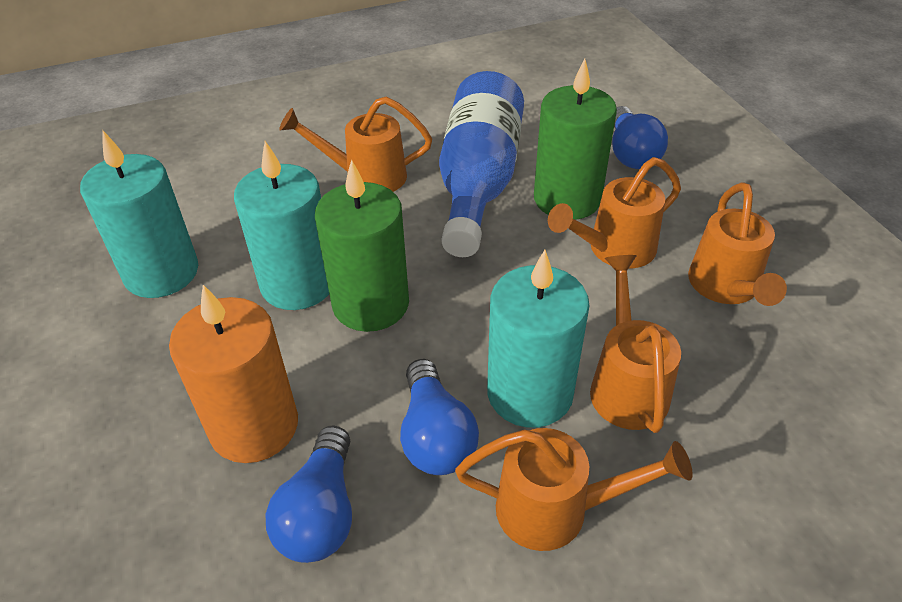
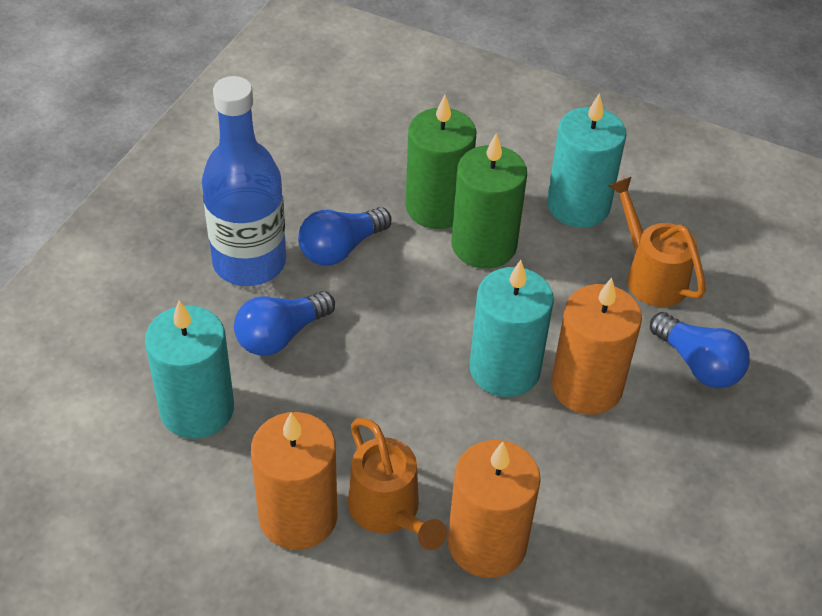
orange candle: [169,285,298,463] = 1 -> [251,412,338,550] [448,440,541,578] [551,278,642,415] = 3
orange watering can: [279,97,432,192] [455,428,693,551] [548,157,681,269] [590,255,681,433] [688,182,787,306] = 5 -> [348,418,447,550] [608,177,706,307] = 2

